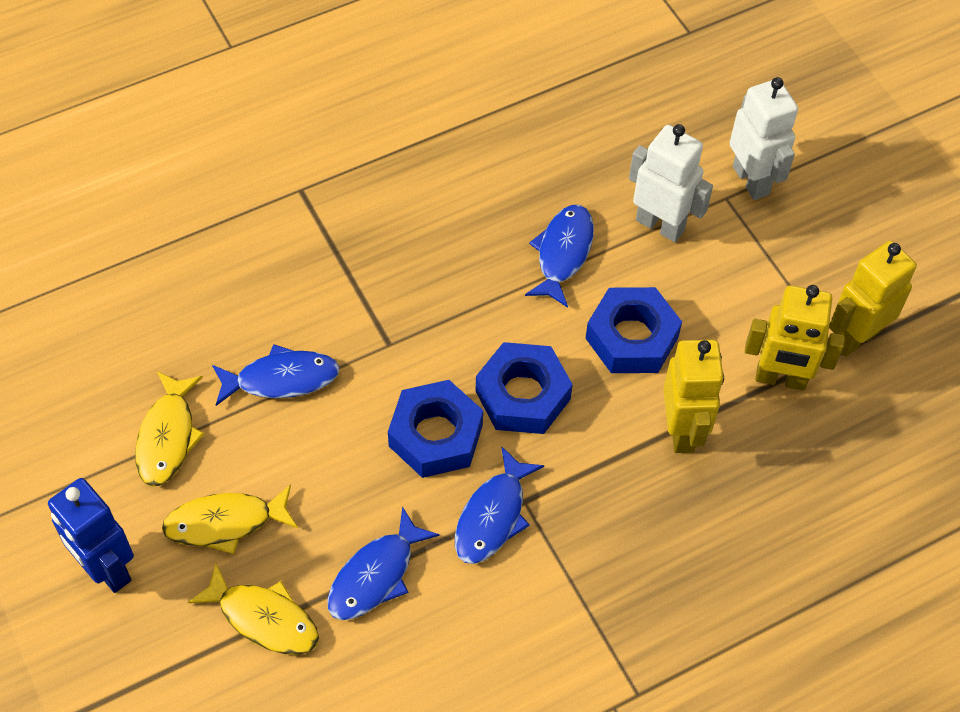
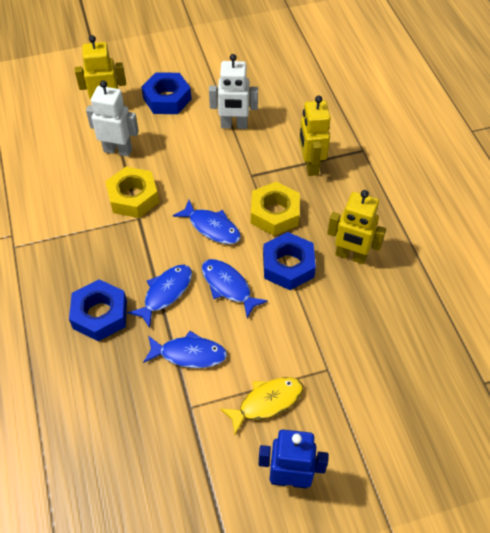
yellow fish: [135,371,205,487] [162,484,298,554] [188,563,319,655] = 3 -> [220,377,303,435] = 1
yellow nut: none = 0 -> [105,167,159,218] [251,181,300,236] = 2

